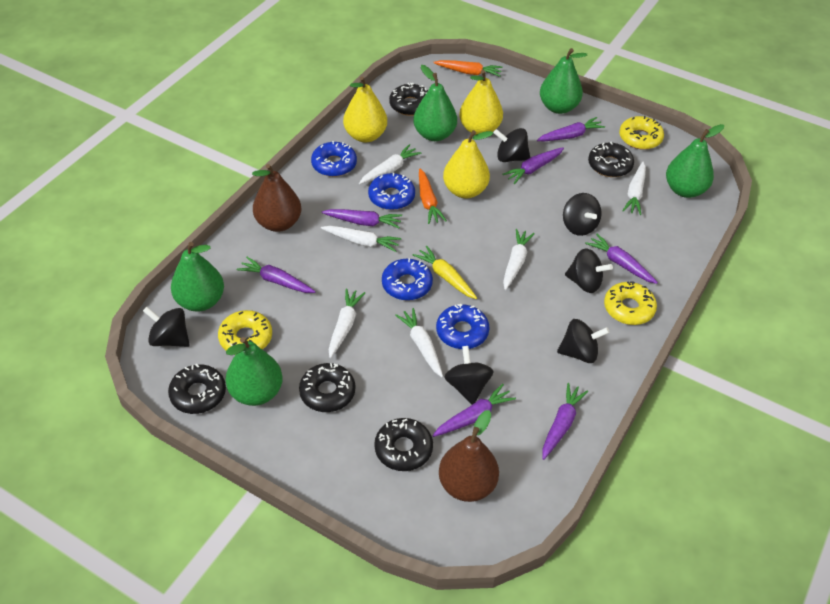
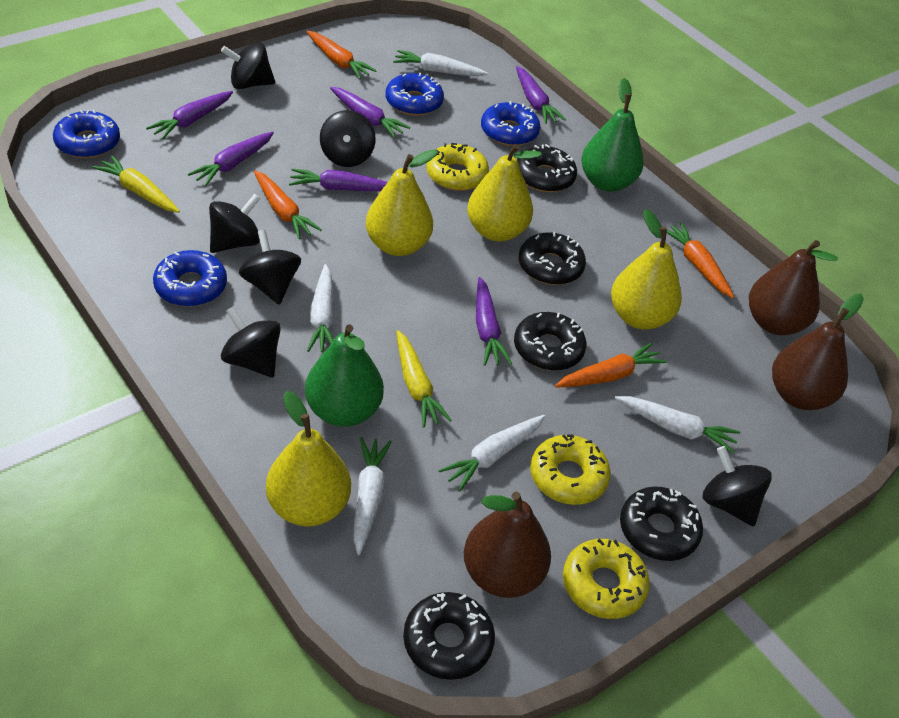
brown pear: [252,164,301,232] [439,410,499,502] = 2 -> [464,492,551,598] [749,240,838,335] [772,294,864,410] = 3
green pear: [171,242,224,311] [225,337,283,406] [413,65,457,141] [540,48,587,114] [666,124,724,198] = 5 -> [305,324,384,427] [581,78,644,192] = 2
orange carrot: [419,168,447,224] [434,60,502,77] = 2 -> [254,170,322,239] [306,31,377,79] [555,342,667,387] [666,223,734,298] = 4
purple carrot: [237,257,316,293] [322,209,402,228] [432,384,516,437] [503,147,564,184] [537,117,605,141] [542,383,588,460] [585,234,658,284] = 7 -> [146,91,233,140] [188,131,274,186] [289,168,388,191] [330,87,410,138] [476,277,512,366] [516,66,566,124] = 6
white carrot: [321,226,401,252] [329,289,365,358] [359,144,421,184] [395,308,443,377] [503,229,535,290] [622,162,646,215] = 6 -> [307,264,334,352] [353,437,392,555] [393,50,488,76] [439,415,545,491] [614,396,740,453] = 5
yellow carrot: [413,246,477,299] = 1 -> [92,156,180,213] [396,330,452,428] = 2
yellow pear: [343,76,387,142] [443,130,493,198] [459,70,503,135] = 3 -> [266,391,351,527] [366,150,438,256] [467,144,542,241] [611,209,682,330] = 4

